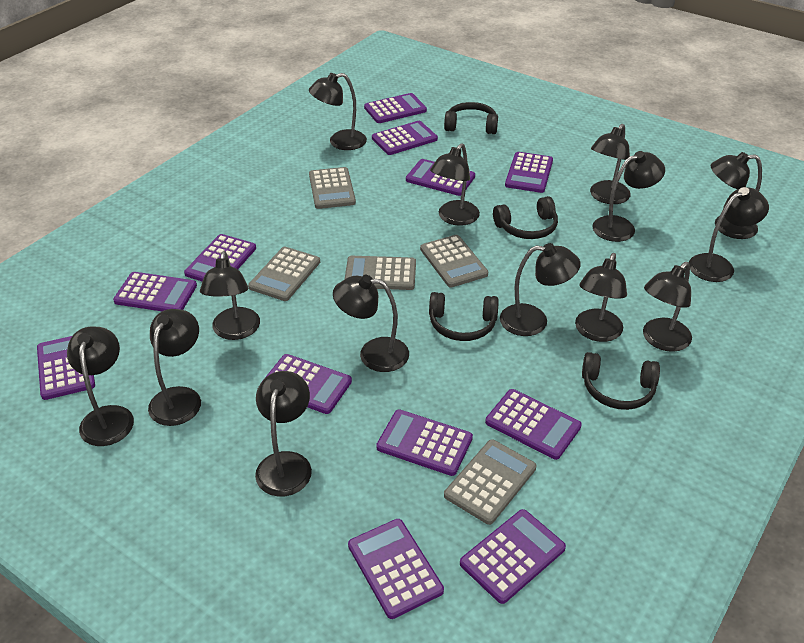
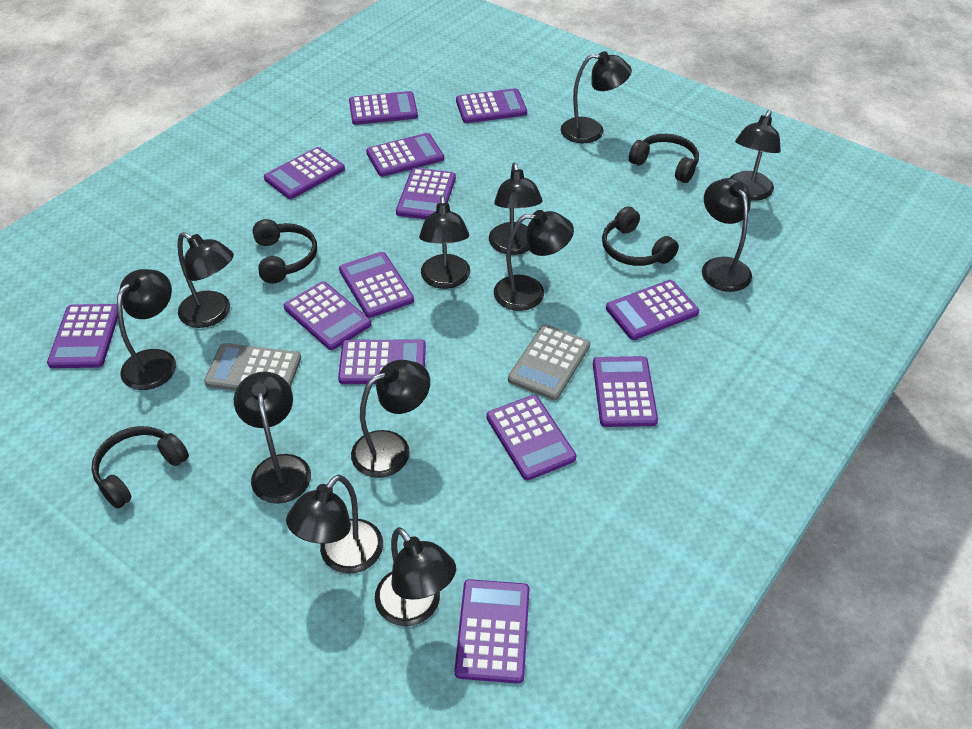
black lamp: [67,326,134,446] [148,309,201,426] [200,251,260,340] [255,371,312,497] [309,73,367,150] [333,275,409,372] [430,143,480,226] [500,243,581,336] [575,253,627,342] [590,124,631,204] [592,151,665,242] [643,262,692,352] [689,187,769,282] [711,152,762,239] = 14 -> [117,269,176,390] [177,232,234,328] [234,372,311,504] [286,474,383,574] [351,360,430,478] [375,527,456,626] [419,195,470,289] [489,163,543,255] [494,210,574,311] [561,51,632,143] [702,178,752,292] [730,110,781,201] = 12
grey calculator: [248,247,320,301] [309,167,356,209] [344,256,416,290] [420,235,488,287] [444,439,536,525] = 5 -> [204,343,301,391] [508,324,590,400] = 2
purple calculator: [37,336,95,400] [113,272,197,311] [184,234,256,281] [264,354,352,414] [348,519,444,619] [364,93,427,123] [372,121,438,155] [376,409,473,476] [406,159,475,196] [460,509,566,604] [485,389,582,460] [505,152,553,193] = 12 -> [47,304,118,368] [264,147,345,199] [284,281,371,350] [338,339,426,384] [339,252,414,318] [349,91,418,125] [366,133,444,177] [396,168,456,219] [454,579,530,684] [456,88,527,123] [487,395,576,481] [593,356,658,427] [606,280,699,340] = 13

